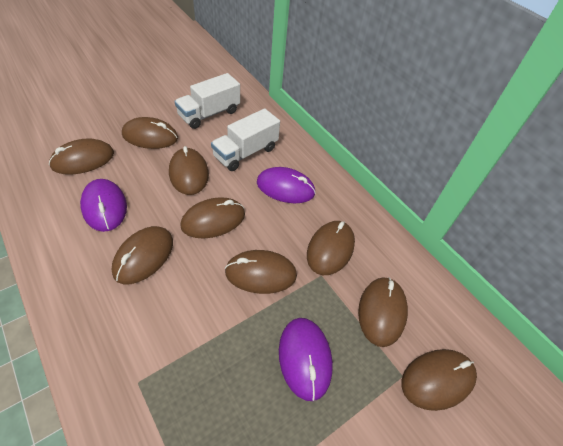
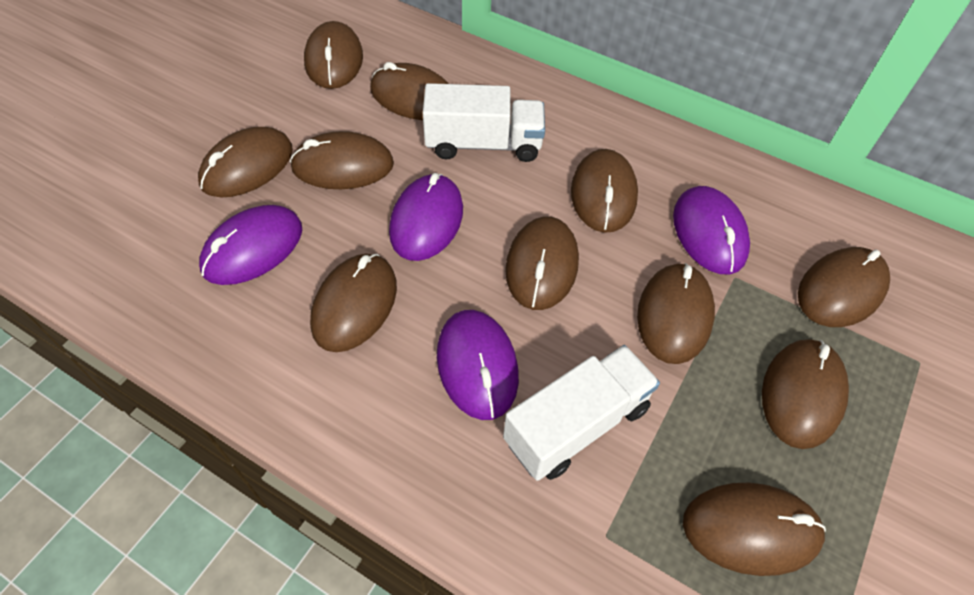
brown mouse: [49,138,114,175] [112,226,173,284] [122,117,178,149] [169,146,209,195] [180,197,245,238] [225,250,297,294] [307,221,355,275] [358,277,408,347] [402,349,477,411] = 9 -> [198,127,293,197] [290,131,394,189] [304,21,363,89] [310,254,397,352] [370,62,449,120] [505,216,579,310] [571,149,638,233] [637,263,715,364] [683,483,826,576] [762,339,849,449] [798,247,890,327] = 11
purple mouse: [80,179,127,232] [257,167,316,203] [279,318,333,401] = 3 -> [199,205,302,285] [389,173,463,261] [437,310,519,420] [673,186,750,274] = 4

